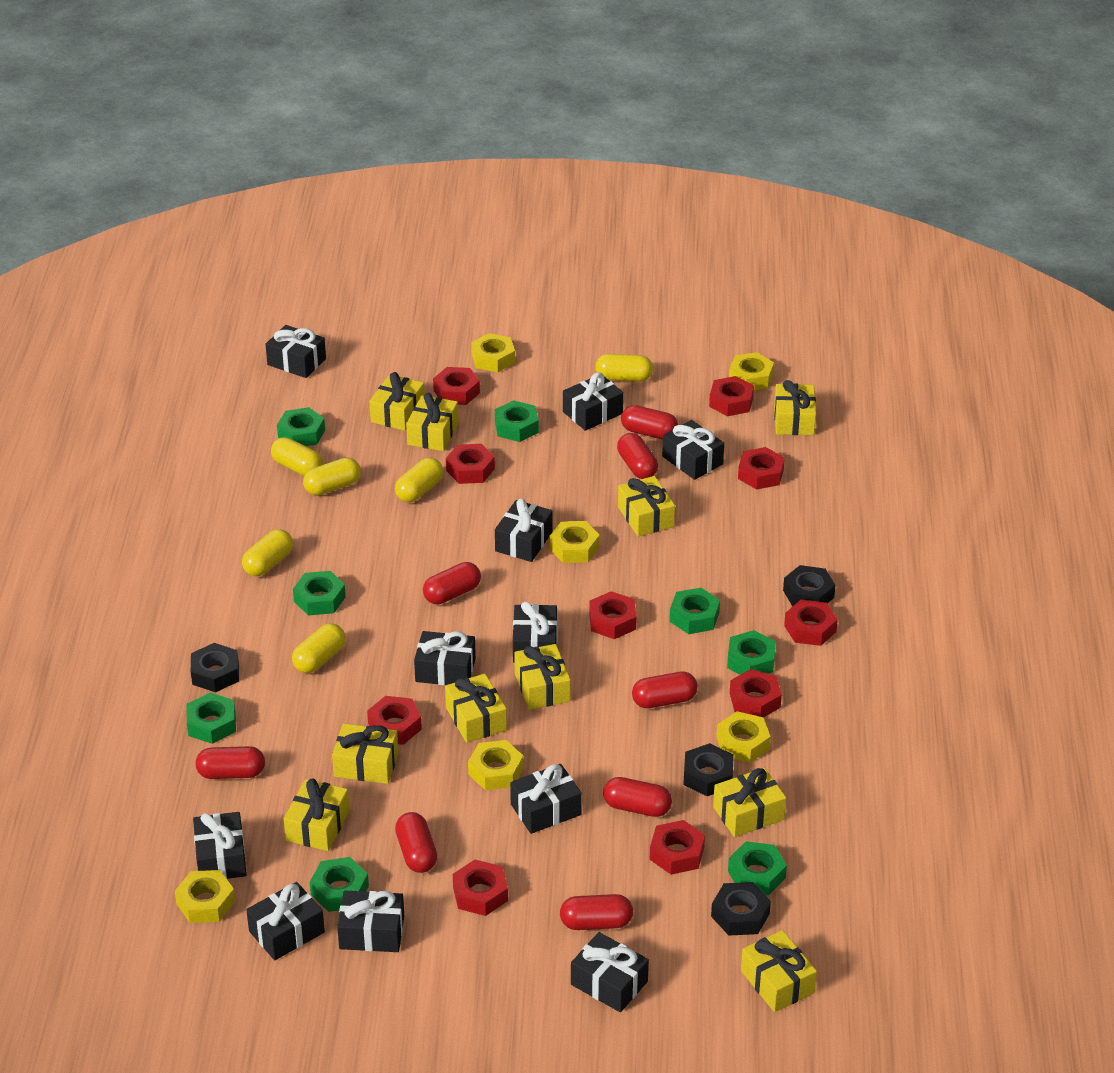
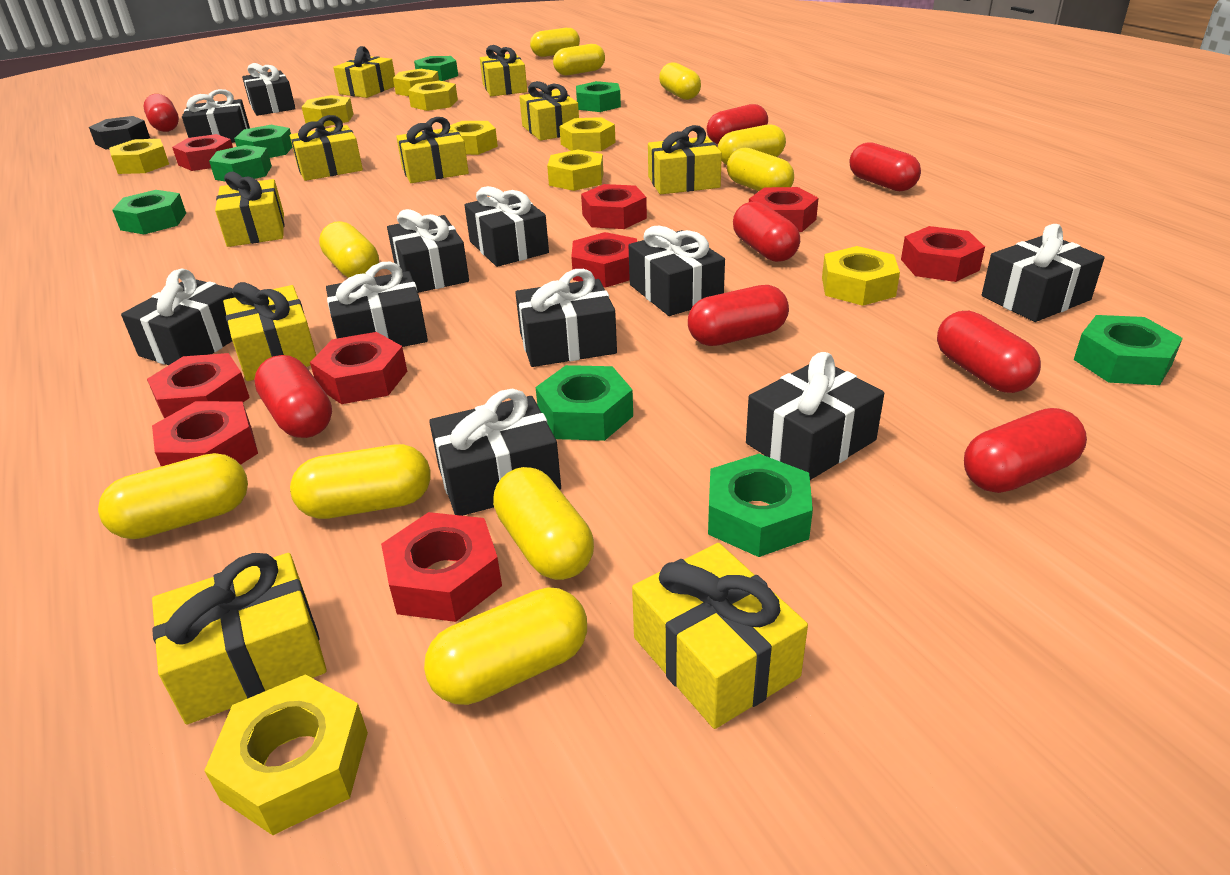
black nut: [191,643,239,692] [683,743,734,796] [711,882,771,935] [783,565,835,607] = 4 -> [89,116,150,150] = 1
red nut: [367,696,422,745] [433,367,480,405] [446,444,495,484] [453,860,508,916] [589,591,637,639] [650,820,705,875] [709,376,754,416] [730,669,782,718] [738,447,785,490] [784,600,838,646] = 10 -> [147,353,250,419] [152,401,258,466] [172,134,233,171] [310,332,407,404] [381,512,502,622] [571,232,637,288] [581,184,647,229] [749,187,819,232] [901,226,985,282] = 9
yellow capsule: [242,529,293,576] [271,437,323,476] [292,623,346,673] [303,457,361,496] [395,458,443,502] [595,354,653,382] = 6 -> [98,453,248,539] [290,444,430,519] [319,221,379,278] [424,587,587,705] [493,467,594,580] [530,28,580,57] [553,44,605,75] [659,63,701,100] [718,125,786,165] [727,148,794,191] = 10
yellow nut: [175,870,235,923] [468,740,523,790] [471,333,515,372] [549,521,600,563] [716,711,771,763] [729,352,774,390] = 6 -> [109,139,169,174] [204,674,368,835] [302,95,353,127] [393,69,439,96] [408,81,458,111] [442,121,498,155] [547,150,603,191] [559,117,616,152] [822,246,900,306] = 9

